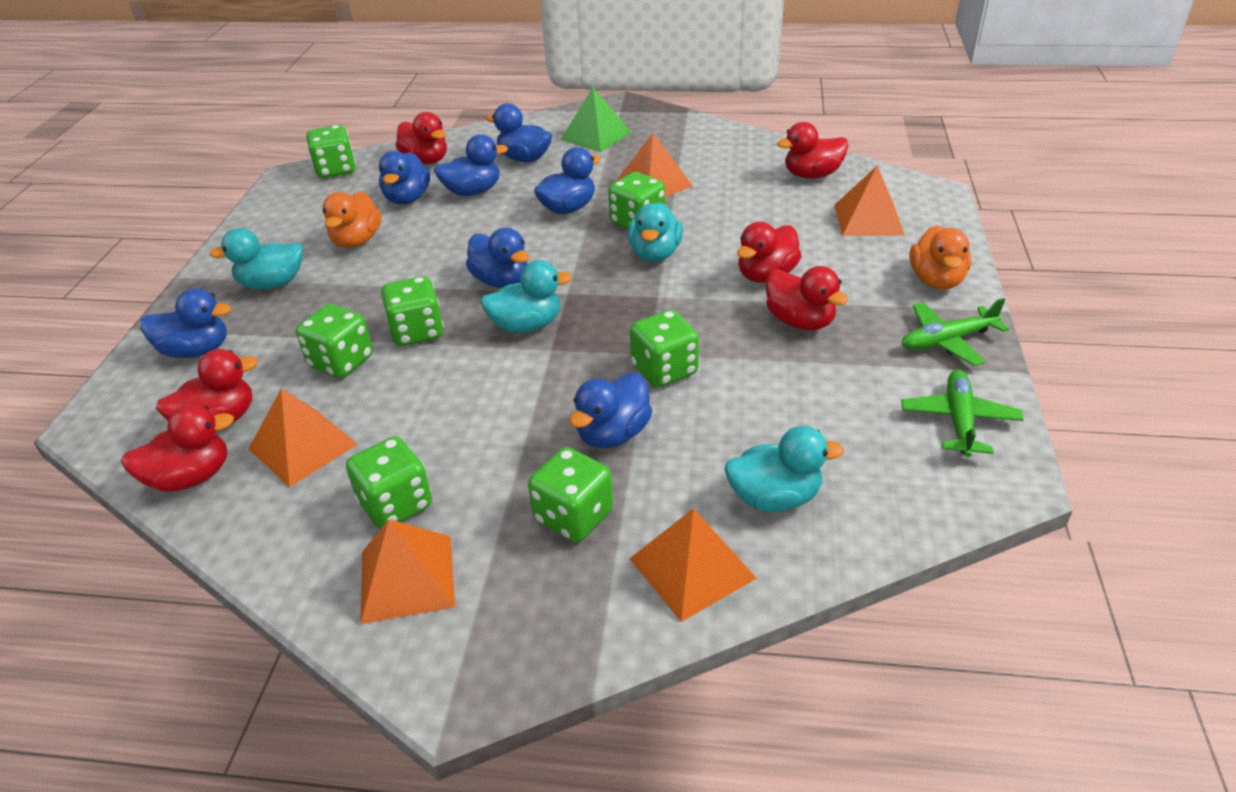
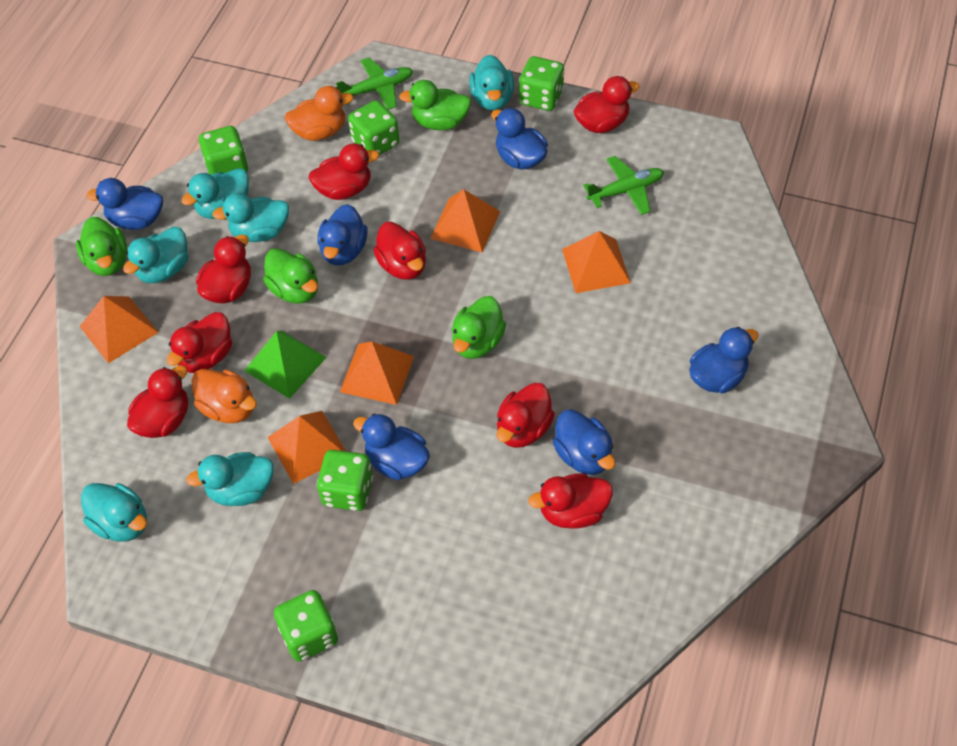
blue duck: [140,288,231,358] [379,151,430,204] [434,134,508,196] [466,228,529,288] [486,103,552,162] [534,147,601,214] [570,373,652,448] = 7 -> [86,178,163,230] [318,204,367,265] [353,414,430,480] [491,108,548,170] [553,409,615,475] [689,327,759,394] = 6
green dice: [296,304,373,378] [306,125,356,178] [346,436,432,529] [381,276,444,346] [528,447,613,542] [608,172,665,230] [630,310,699,387] = 7 -> [199,126,249,175] [274,590,338,662] [317,450,373,511] [348,100,399,155] [519,56,565,111] = 5
green duck: none = 0 -> [76,217,127,276] [263,248,318,304] [399,80,471,130] [452,296,506,359] = 4
red duck: [121,404,234,492] [156,349,258,422] [396,112,447,164] [737,222,802,283] [766,266,848,330] [777,122,848,179] = 6 -> [127,365,188,438] [167,312,232,373] [196,234,251,304] [309,143,379,200] [373,222,426,280] [497,383,555,448] [528,473,613,528] [574,76,640,133] = 8
turquoise duck: [210,228,303,289] [480,260,572,333] [628,202,683,262] [725,426,844,512] = 4 -> [81,483,147,542] [123,227,188,283] [181,168,249,219] [186,452,274,506] [212,193,289,242] [469,55,514,110] = 6

